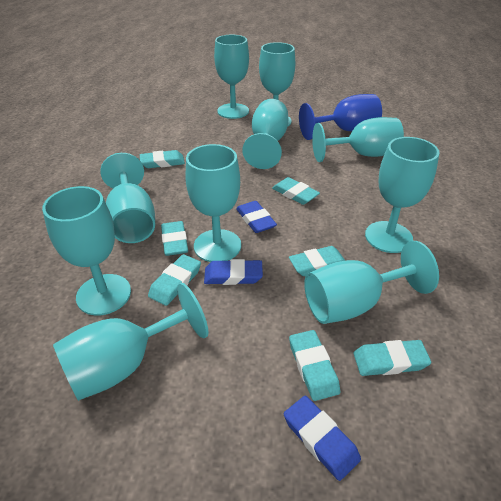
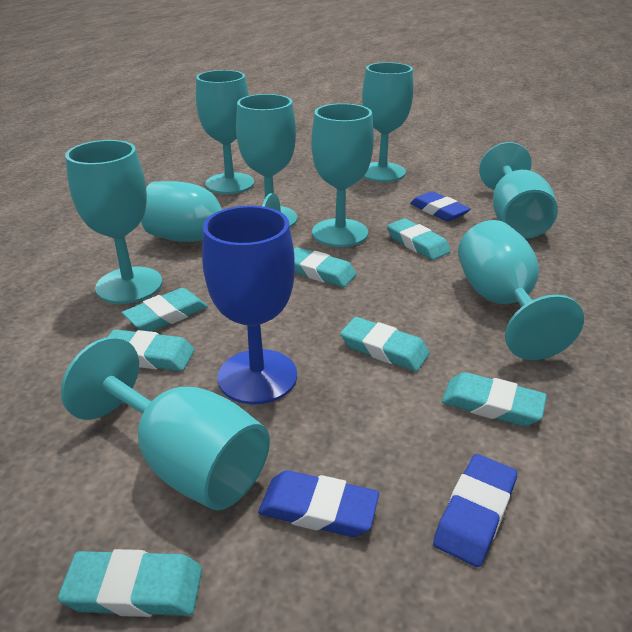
turquoise goblet: [42,186,131,316] [53,283,208,401] [100,153,155,243] [186,144,241,262] [214,35,249,119] [242,99,288,169] [259,42,295,126] [304,241,439,324] [312,117,404,162] [365,137,439,253] = 10 -> [61,337,270,510] [65,140,162,304] [141,181,281,242] [196,70,254,194] [236,94,297,227] [311,103,374,247] [362,62,413,182] [458,220,584,360] [479,142,558,239] = 9

